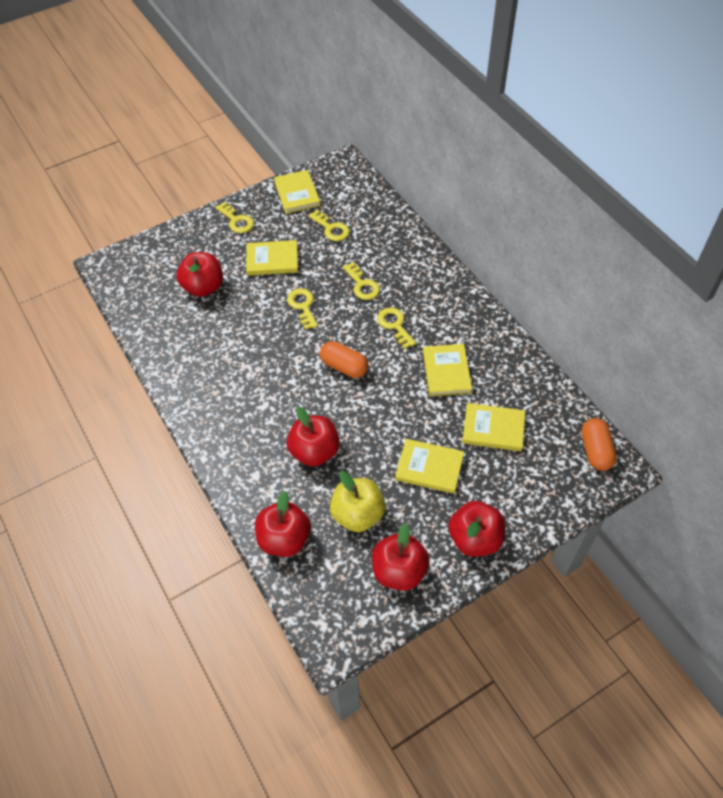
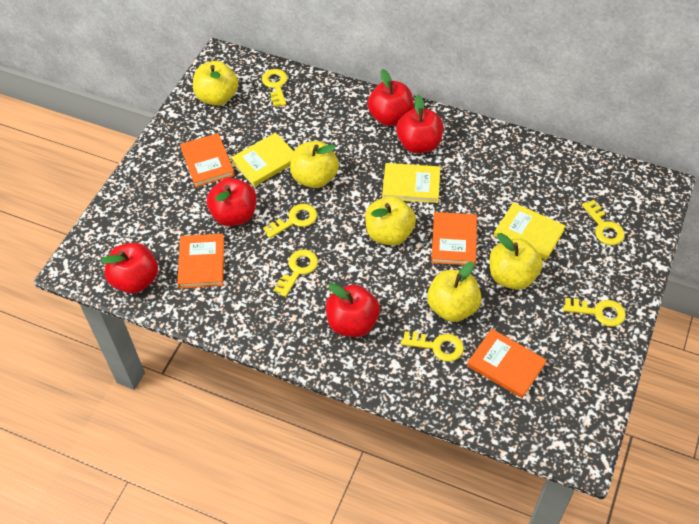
orange book: none = 0 -> [177,234,224,288] [180,133,235,187] [431,212,477,266] [467,329,546,398] = 4
orange capsule: [320,341,368,378] [582,418,617,471] = 2 -> none = 0
yellow apple: [330,471,385,532] = 1 -> [193,61,238,106] [290,141,339,188] [365,196,416,246] [427,262,482,322] [490,233,543,290] = 5
yellow book: [246,240,298,276] [274,170,321,214] [395,439,464,494] [423,344,472,397] [462,403,525,451] = 5 -> [231,132,294,186] [382,163,440,203] [494,203,566,260] = 3
yellow key: [215,202,254,233] [287,288,318,330] [308,210,349,241] [343,262,380,300] [377,308,416,349] = 5 -> [262,69,288,107] [263,204,317,238] [274,250,318,297] [401,331,464,362] [563,298,626,327] [582,200,625,245] = 6

